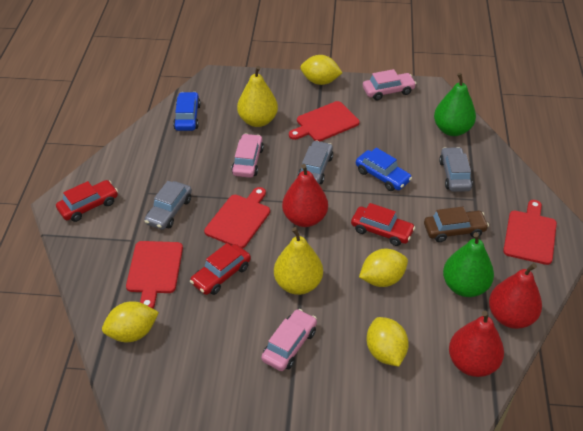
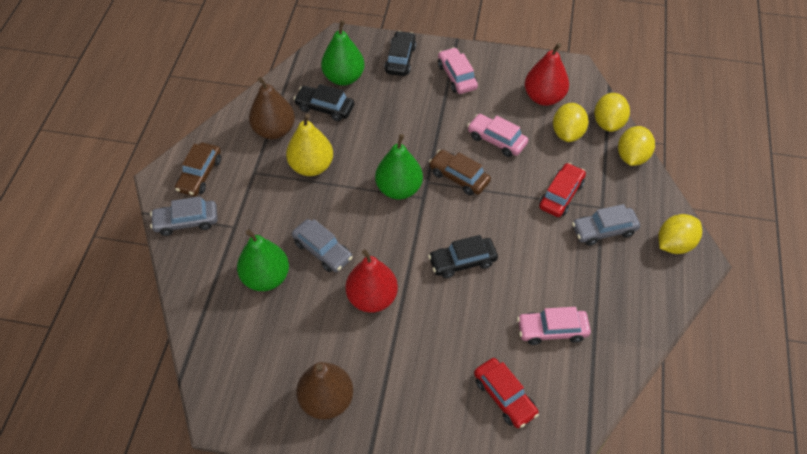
black car: none = 0 -> [294,84,354,121] [384,31,417,76] [428,235,498,278] = 3
blue car: [173,92,201,131] [356,148,412,191] = 2 -> none = 0
brown car: [424,207,489,242] = 1 -> [175,142,221,196] [429,149,491,196] = 2
brown pear: none = 0 -> [249,77,295,139] [296,362,353,419] = 2
green pear: [434,73,476,136] [443,232,494,297] = 2 -> [237,229,289,291] [321,20,365,86] [375,134,423,200] = 3
red car: [56,180,118,222] [190,243,251,295] [351,203,415,246] = 3 -> [474,358,539,428] [539,163,586,217] = 2
red cutting board: [126,241,183,308] [204,187,270,248] [289,101,360,142] [503,200,557,265] = 4 -> none = 0
red pear: [282,164,328,227] [449,311,504,377] [489,263,542,329] = 3 -> [345,249,398,313] [525,43,569,106] = 2
yellow pear: [237,66,278,127] [274,227,323,295] = 2 -> [286,114,333,176] = 1

